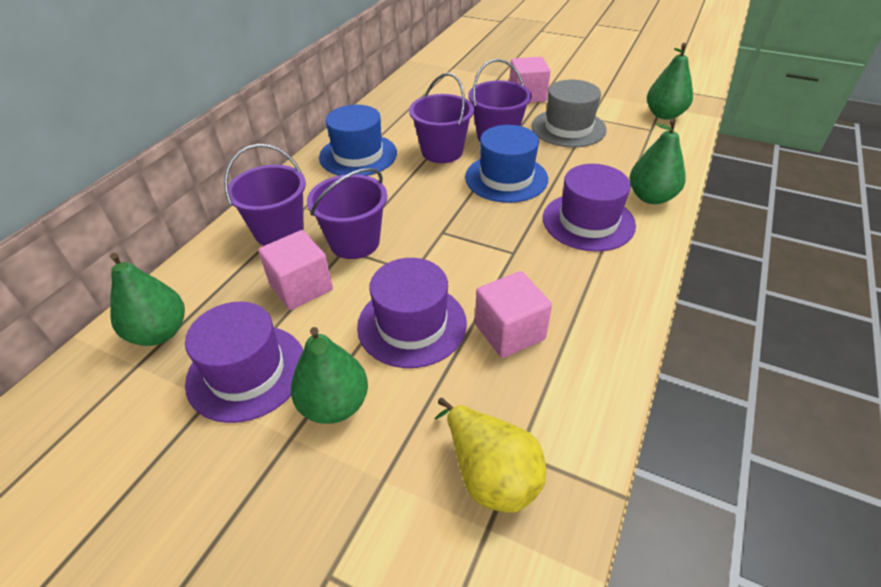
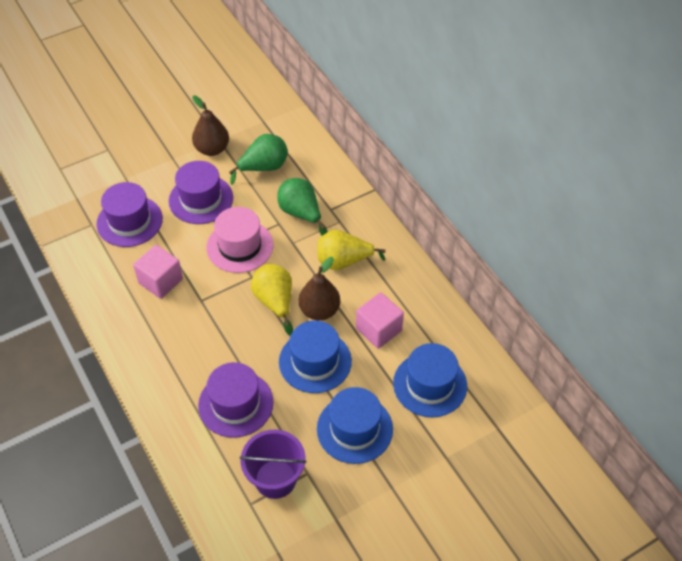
blue hat: [319,105,397,176] [465,125,548,203] = 2 -> [279,320,352,393] [317,387,393,464] [393,343,467,417] = 3
brown pear: none = 0 -> [192,96,229,156] [299,257,340,321] = 2
green pear: [110,253,185,346] [291,327,368,424] [630,118,686,204] [647,43,693,120] = 4 -> [229,134,288,185] [277,178,328,236] = 2
grey hat: [532,80,607,147] = 1 -> none = 0
pink cube: [258,230,333,310] [475,271,552,358] [509,57,551,103] = 3 -> [133,245,183,299] [356,292,404,349] = 2
pink hat: none = 0 -> [206,207,273,273] = 1
purple bucket: [224,144,306,246] [307,168,387,259] [409,73,474,163] [468,59,532,141] = 4 -> [240,430,307,499] = 1
yellow pear: [435,398,546,513] = 1 -> [251,264,293,335] [318,230,386,270] = 2

